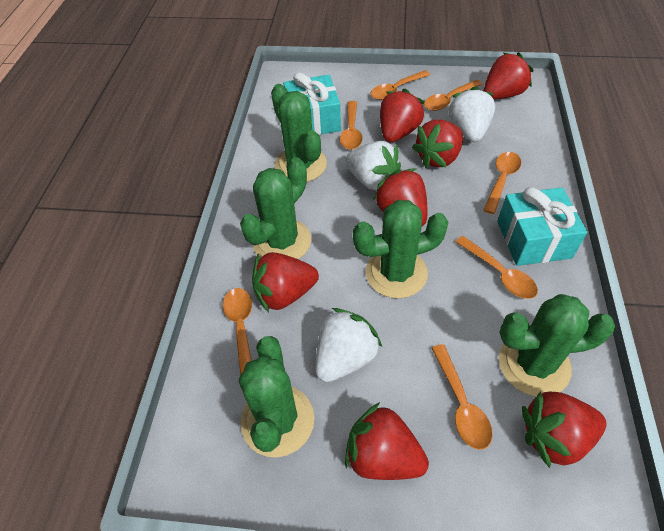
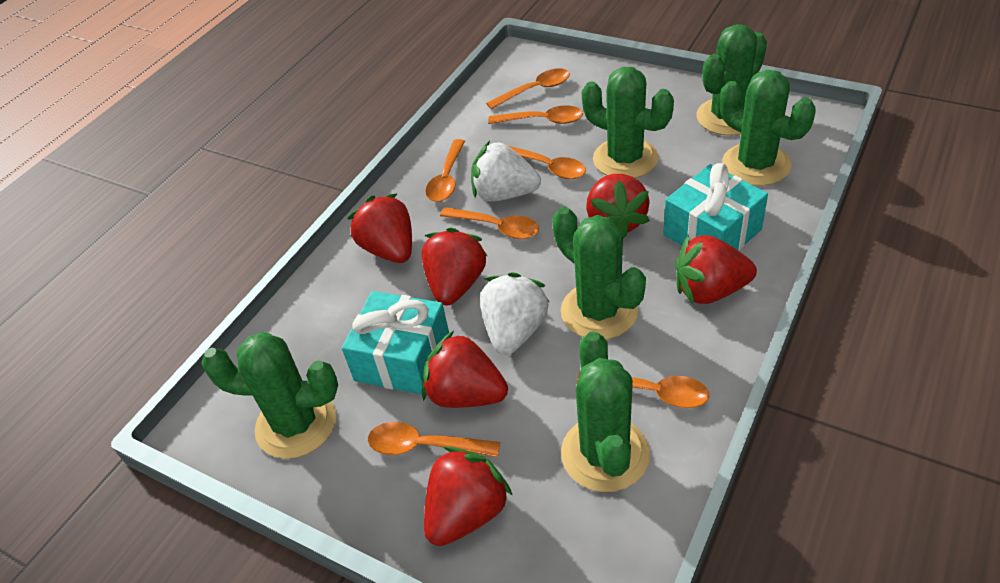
green cactus: [239,336,314,457] [240,157,311,259] [271,84,327,182] [353,200,448,299] [499,294,615,396] = 5 -> [201,332,338,459] [552,207,646,339] [561,331,650,492] [582,67,674,178] [696,24,767,136] [720,70,816,186] = 6
red strawberry: [252,252,319,313] [345,402,429,480] [373,169,427,226] [380,89,425,142] [412,120,463,168] [484,52,534,99] [522,391,606,468] = 7 -> [348,193,412,263] [421,228,487,306] [422,331,508,408] [424,446,513,546] [586,174,650,238] [675,235,757,304] = 6
white strawberry: [315,308,382,382] [345,141,401,190] [449,86,495,142] = 3 -> [471,141,541,202] [480,272,549,355] = 2

